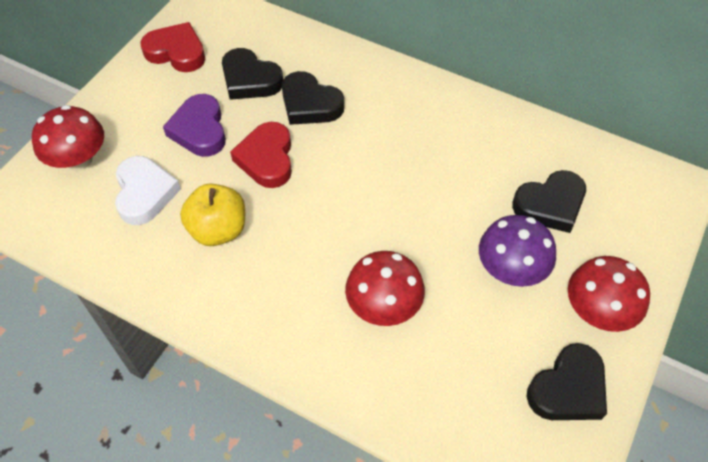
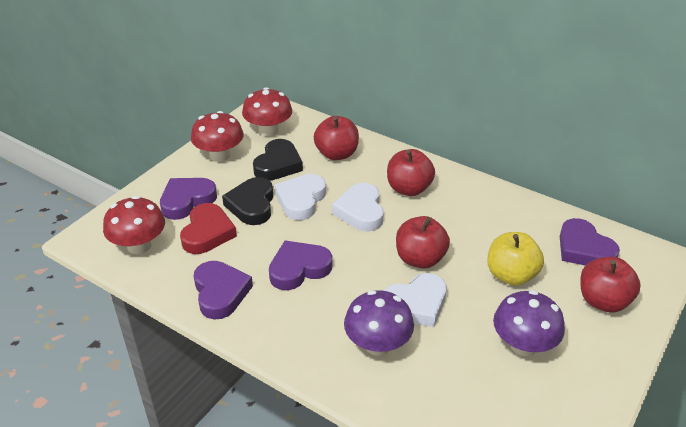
black heart: [222,48,283,100] [282,71,344,125] [512,170,586,233] [527,343,607,420] = 4 -> [222,177,273,225] [253,139,303,181] = 2
purple heart: [163,94,226,157] = 1 -> [160,178,217,220] [194,261,253,319] [269,241,332,290] [560,218,620,265] = 4
purple mushroom: [479,215,556,287] = 1 -> [344,290,414,356] [493,290,565,356] = 2
red apple: none = 0 -> [314,116,359,160] [387,149,435,196] [396,216,450,268] [580,257,641,313] = 4
red heart: [140,22,205,72] [230,122,292,188] = 2 -> [180,203,237,254] = 1
white heart: [115,156,181,225] = 1 -> [275,174,326,220] [332,183,384,231] [384,273,447,327] = 3

